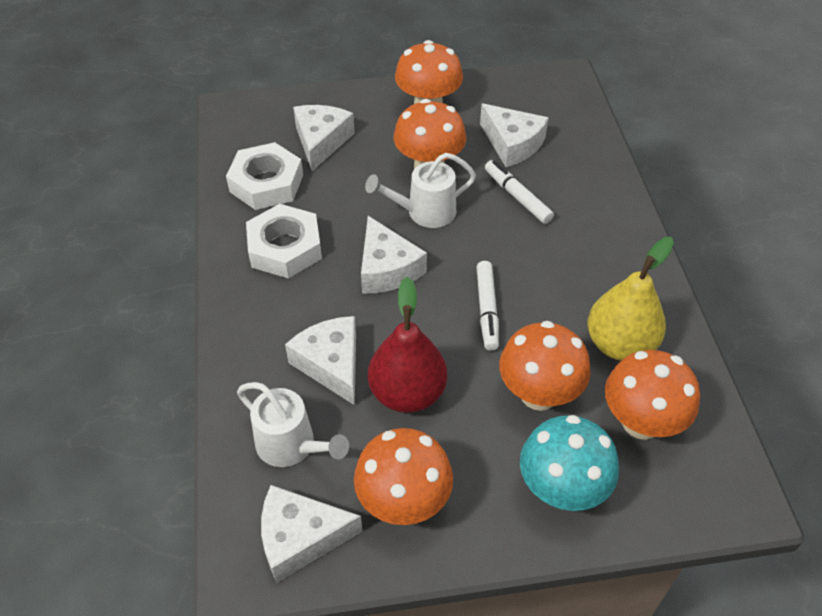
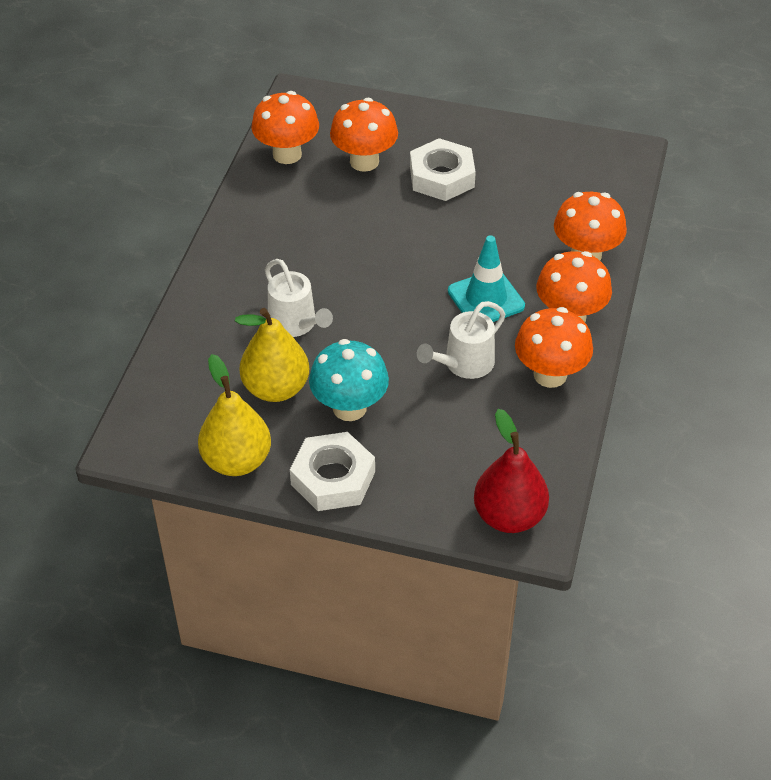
turquoise traffic cone: none = 0 -> [448,235,525,322] = 1
white cheese: [261,485,363,582] [285,316,356,405] [293,105,355,171] [361,216,427,294] [480,103,549,167] = 5 -> none = 0
white marker: [477,261,499,351] [485,160,554,224] = 2 -> none = 0
yellow pear: [588,237,674,361] = 1 -> [198,354,271,476] [235,308,309,402] = 2

